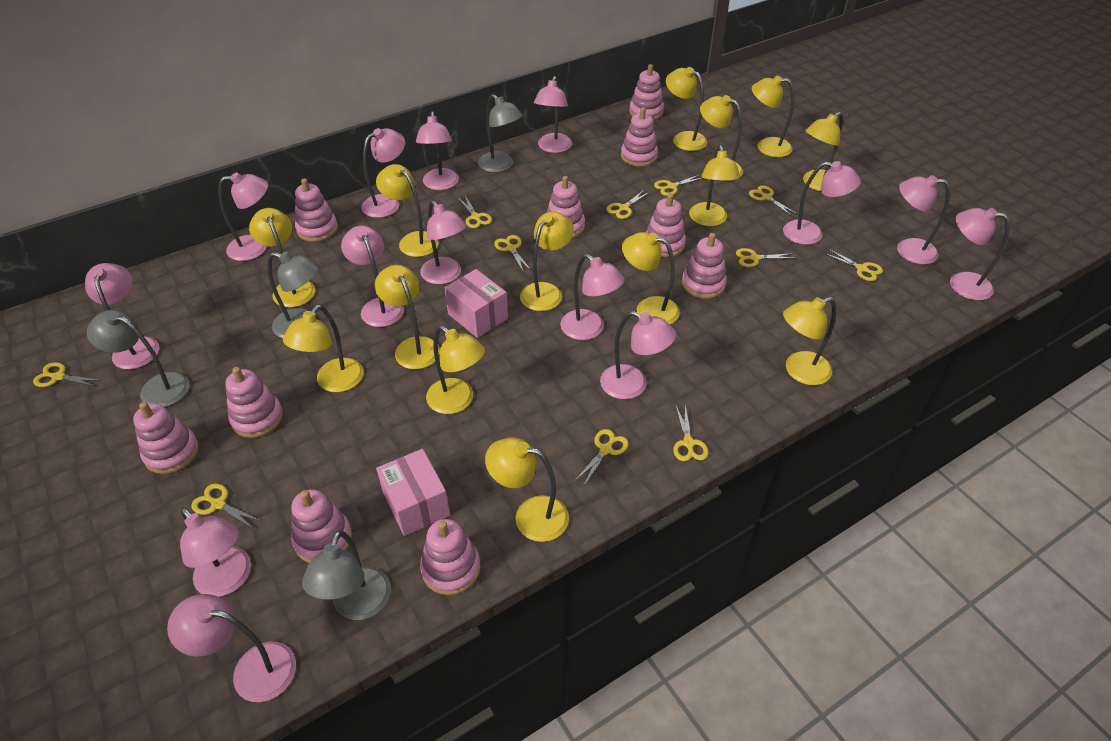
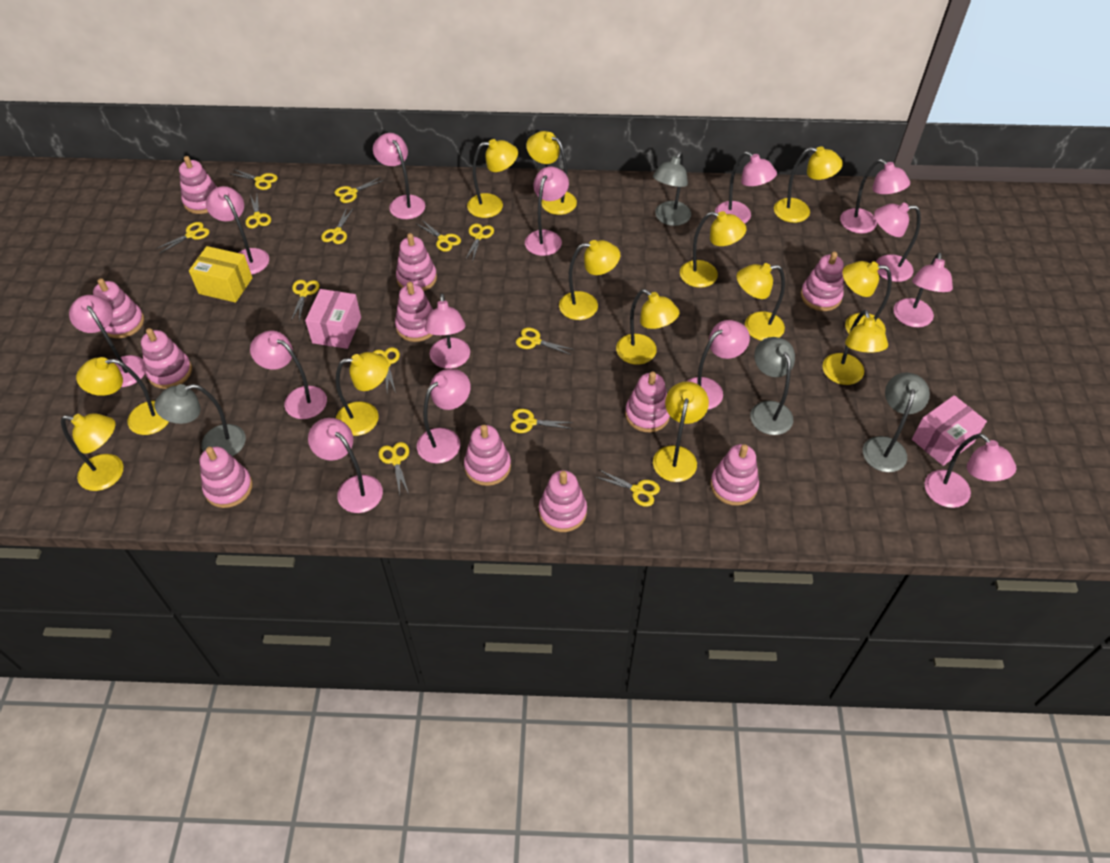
pink stacking toy: [133,402,199,474] [225,367,283,438] [291,489,352,563] [295,178,338,242] [420,519,481,595] [547,176,585,238] [621,107,658,167] [629,64,664,121] [646,193,686,257] [682,233,727,299] = 10 -> [93,278,144,338] [141,328,192,389] [179,156,217,214] [200,447,253,508] [395,282,433,342] [396,233,437,291] [464,425,511,486] [539,470,587,532] [625,372,670,432] [710,444,759,506] [801,252,844,311] = 11
yellow box: none = 0 -> [189,246,252,303] = 1
yellow lamp: [249,208,315,308] [283,305,364,392] [375,265,440,370] [376,164,439,257] [426,326,485,414] [485,437,569,542] [520,212,574,311] [622,232,680,324] [666,67,707,151] [689,145,740,226] [700,95,743,181] [752,75,794,157] [783,297,836,385] [803,112,843,191] = 14 -> [61,413,123,491] [76,357,169,435] [336,352,389,436] [467,139,518,218] [526,131,577,215] [559,240,620,320] [616,289,680,365] [653,381,709,482] [680,211,747,288] [737,263,785,341] [774,146,843,223] [823,310,888,385] [842,261,892,334] = 13
yellow scissors: [33,362,99,387] [191,483,261,529] [458,196,492,228] [494,235,531,271] [575,429,629,485] [606,190,650,219] [654,175,703,196] [673,405,709,461] [736,248,796,267] [749,185,797,216] [824,249,883,281] = 11 -> [156,222,209,254] [228,169,278,190] [245,195,271,228] [291,280,319,321] [321,208,353,244] [334,177,385,203] [373,347,400,393] [379,442,409,494] [417,219,461,252] [465,223,494,260] [510,409,574,433] [516,328,574,355] [596,470,660,507] = 13

